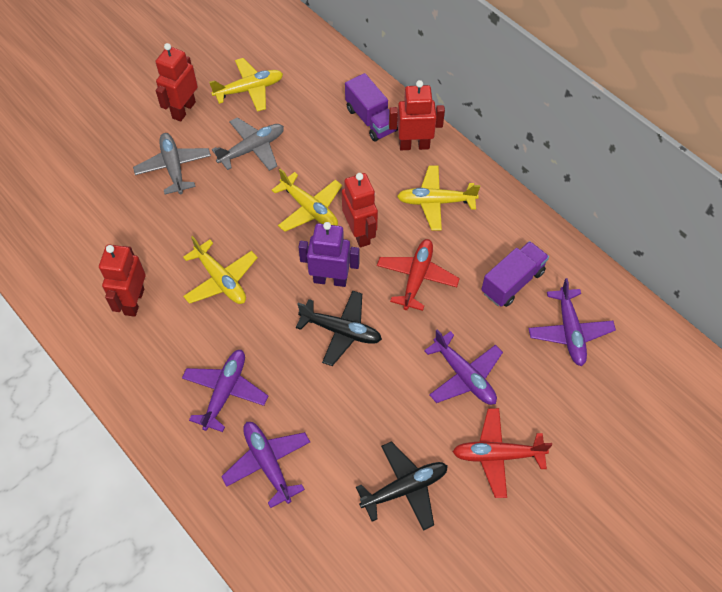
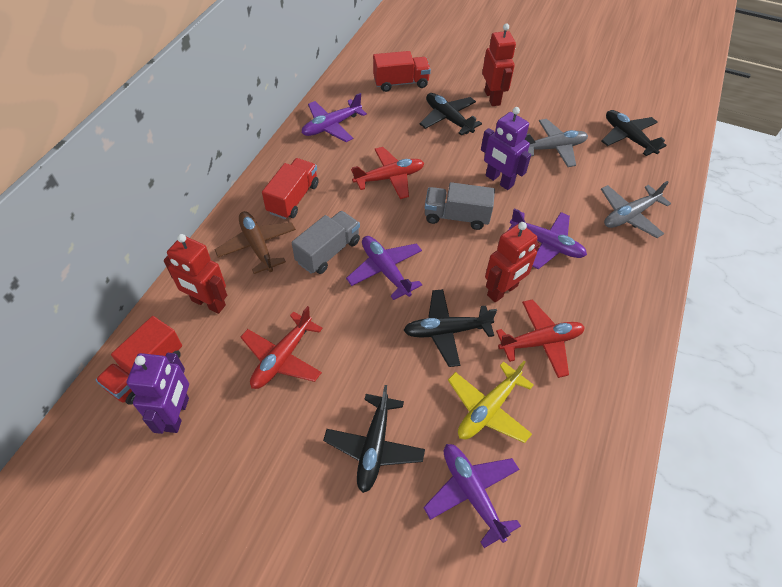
black plane: [296,290,382,366] [356,441,448,531] = 2 -> [323,385,425,493] [403,289,497,367] [420,93,482,136] [602,110,667,156] = 4
brown plane: none = 0 -> [215,211,296,274] = 1
grey truck: none = 0 -> [292,211,360,274] [425,182,495,230] = 2
purple robot: [298,222,360,287] = 1 -> [127,353,189,434] [481,107,531,190] = 2
purple truck: [345,73,398,141] [481,241,549,307] = 2 -> none = 0
red plane: [377,239,460,311] [453,408,552,498] = 2 -> [241,306,323,389] [351,147,424,199] [496,299,585,378] = 3
red robot: [99,245,146,317] [156,43,198,122] [342,173,378,247] [389,80,445,150] = 4 -> [164,234,227,314] [482,23,516,106] [485,222,540,302] = 3
red truck: none = 0 -> [96,316,182,405] [262,158,319,219] [373,51,431,92] = 3
yellow plane: [183,236,258,304] [209,58,283,112] [272,168,342,232] [397,166,480,231] = 4 -> [448,361,534,443] = 1

